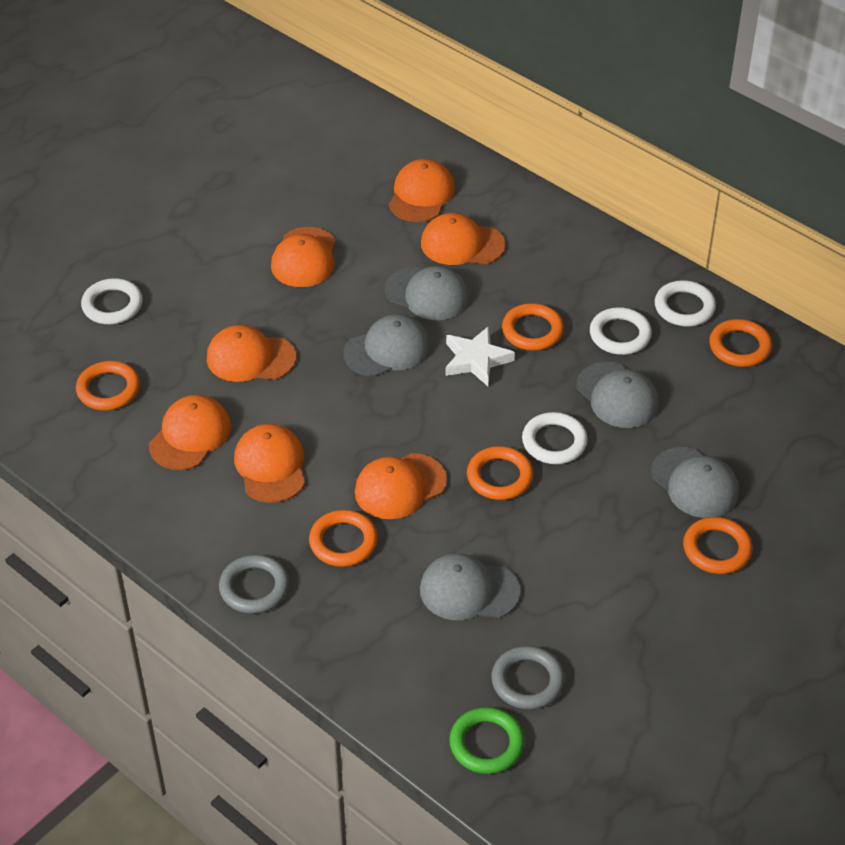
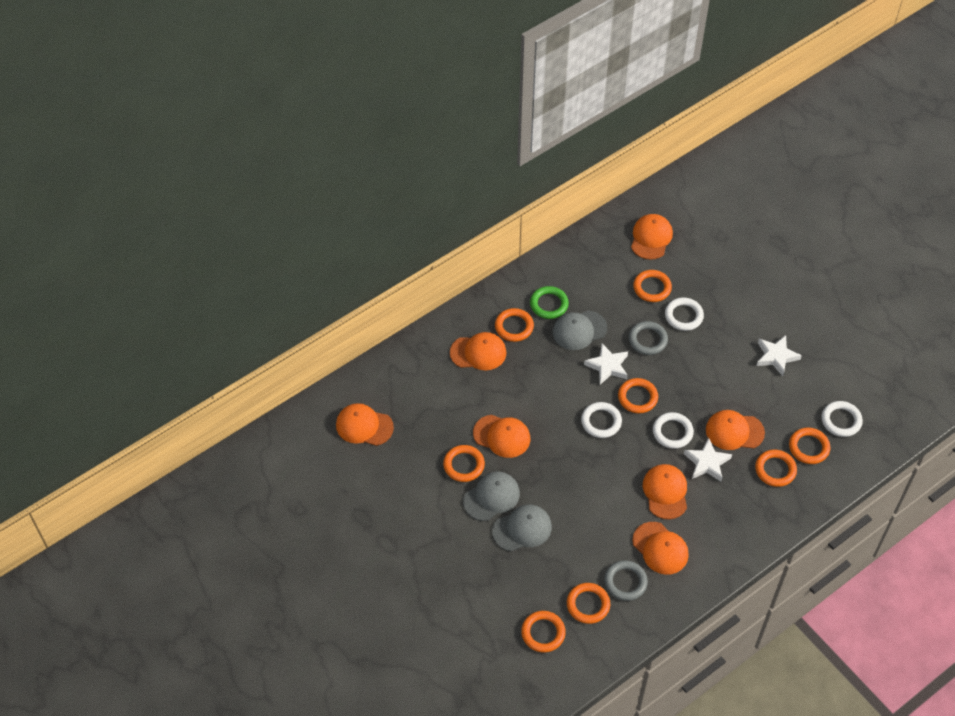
grey cap: [343,314,431,377] [385,266,469,320] [420,553,521,620] [577,362,659,428] [651,447,739,518] = 5 -> [463,472,520,521] [492,504,552,552] [553,310,607,350] = 3
orange ring: [76,361,140,410] [309,510,378,567] [467,446,533,500] [502,303,564,350] [683,517,753,574] [709,319,772,367] = 6 -> [443,445,485,482] [495,308,534,342] [521,611,566,653] [567,583,610,624] [618,378,658,413] [633,270,672,302] [755,450,797,487] [789,428,830,464] = 8
white star: [446,326,515,386] = 1 -> [584,343,628,385] [684,438,732,482] [756,335,802,376] = 3

